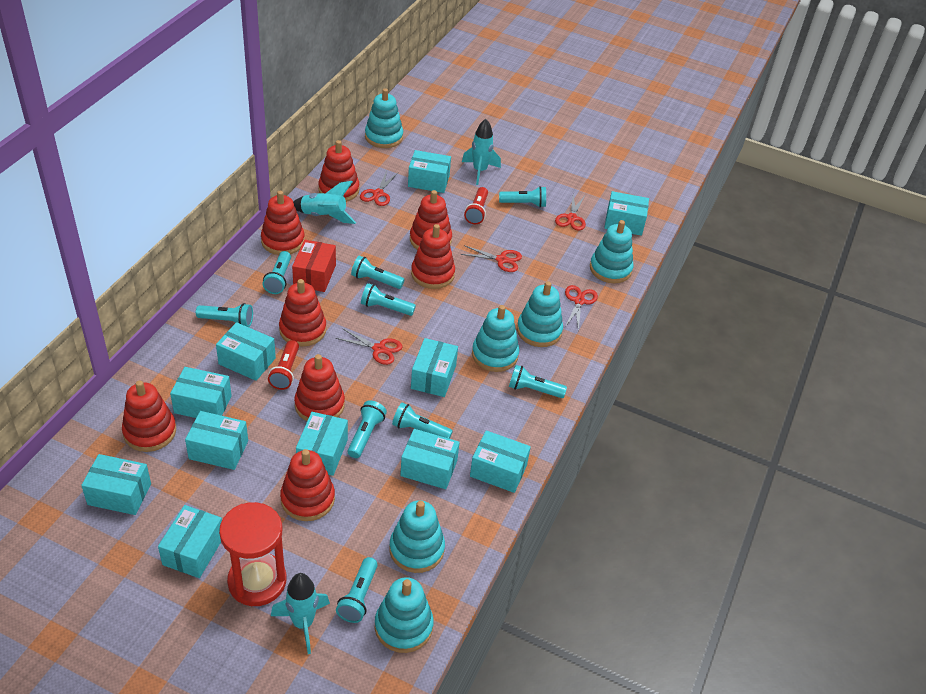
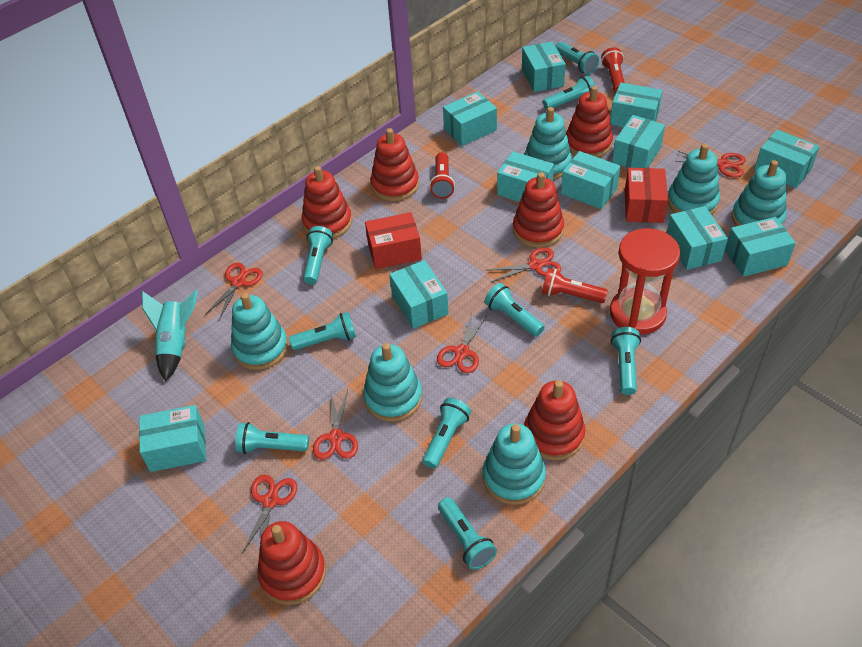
red box: [292,240,336,292] = 1 -> [365,212,422,269] [625,168,668,223] = 2
red flashlight: [268,340,299,390] [464,187,488,224] = 2 -> [429,152,455,199] [542,268,608,303] [601,47,625,93] = 3
red scissors: [336,328,403,365] [360,171,398,206] [461,245,522,272] [555,195,586,231] [565,285,598,331] = 5 -> [205,263,263,320] [242,475,297,553] [313,390,358,460] [437,312,488,373] [485,248,561,283] [675,151,746,178] = 6
red stacking toy: [122,380,176,452] [261,191,305,255] [279,279,327,347] [280,449,335,521] [294,354,345,421] [318,140,359,202] [410,190,452,250] [411,224,455,289] = 8 -> [257,521,326,605] [302,166,352,239] [371,128,419,201] [513,172,564,248] [524,380,585,460] [566,86,613,157] = 6
turquoise rocket: [271,573,330,654] [293,181,356,224] [462,119,501,185] = 3 -> [142,290,198,382] = 1

